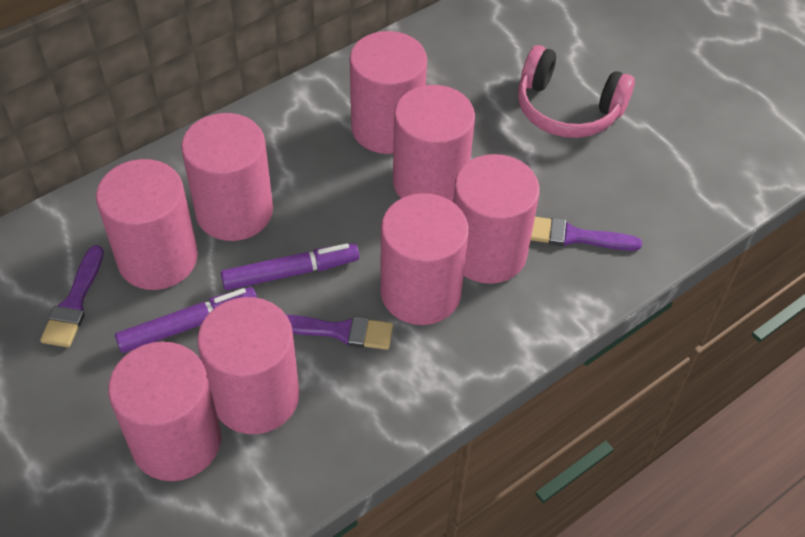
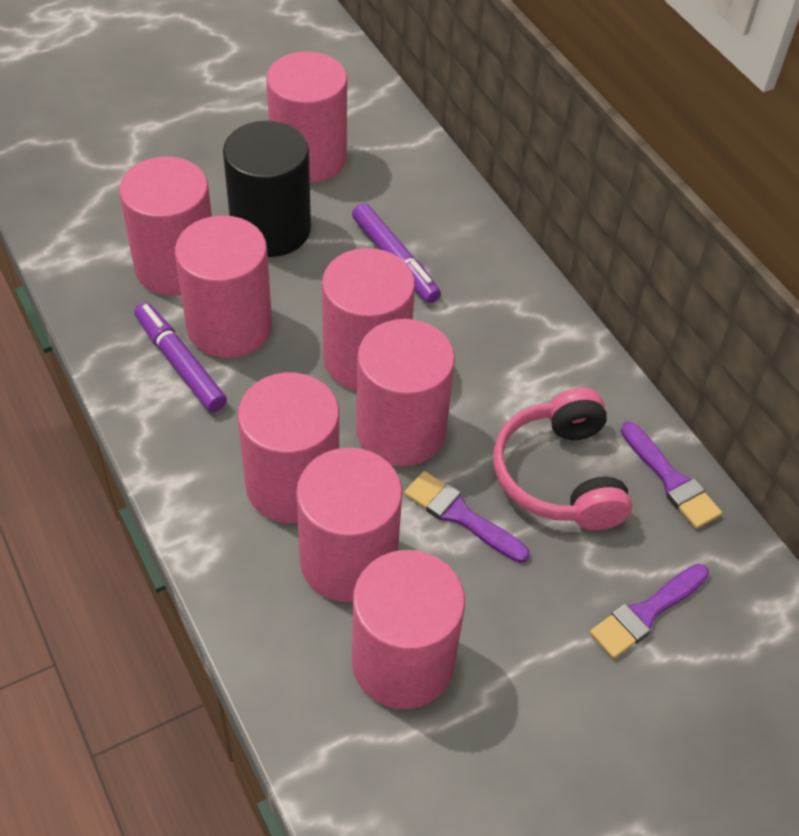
black cylinder: none = 0 -> [223,121,311,257] = 1

